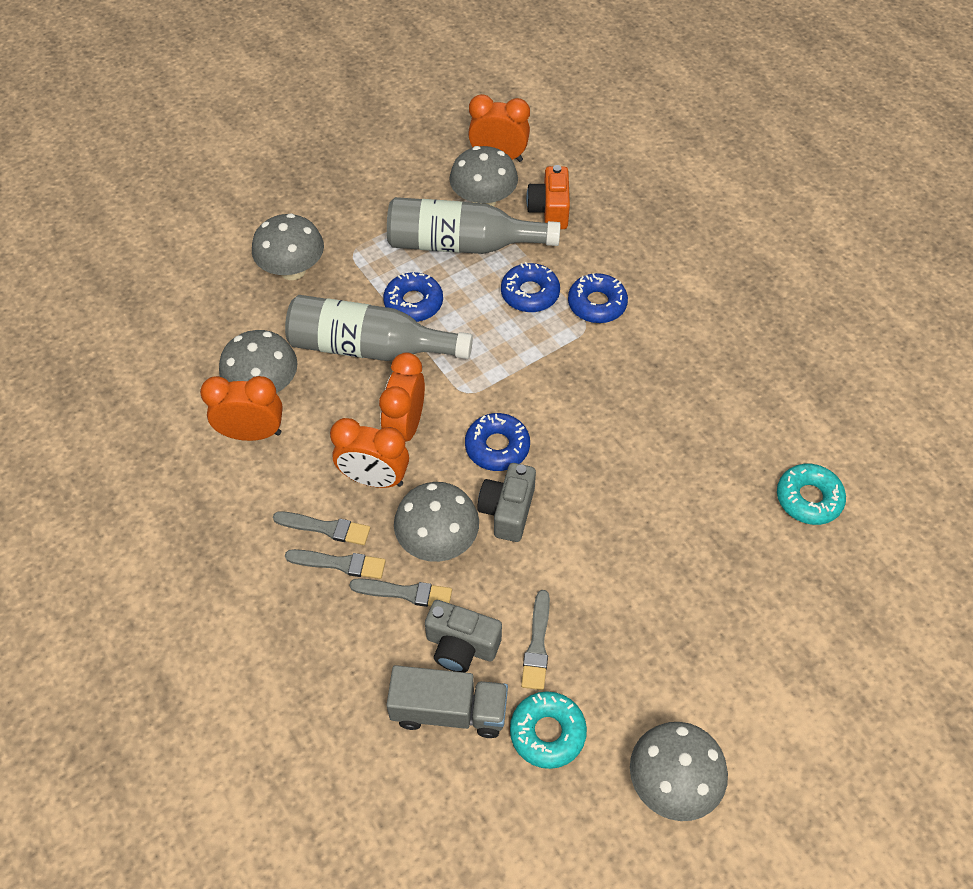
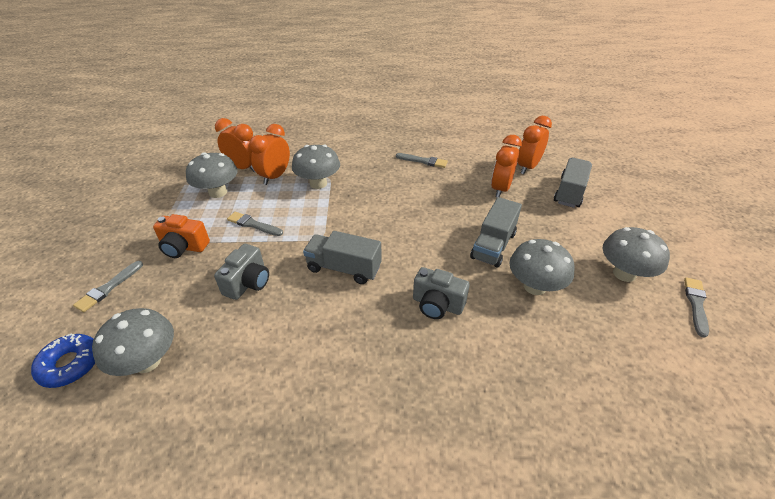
blue donut: [383,272,443,322] [465,413,530,471] [501,262,560,312] [568,273,628,323] = 4 -> [31,333,95,388] = 1
grey bottle: [285,295,473,361] [387,197,561,254] = 2 -> none = 0
grey truck: [386,665,508,738] = 1 -> [303,231,382,284] [470,197,522,267] [554,158,592,208] = 3
turquoise donut: [510,691,587,769] [777,464,846,525] = 2 -> none = 0

